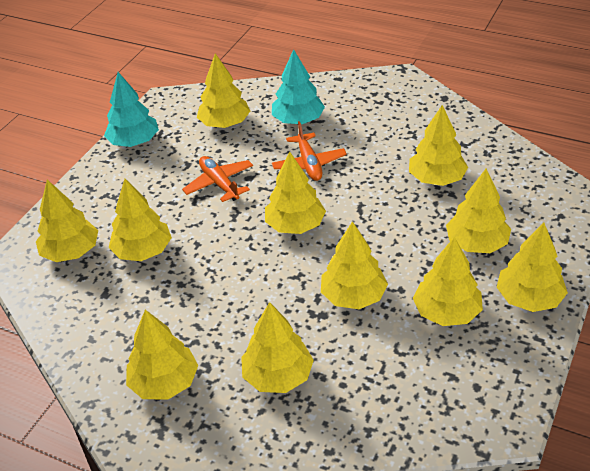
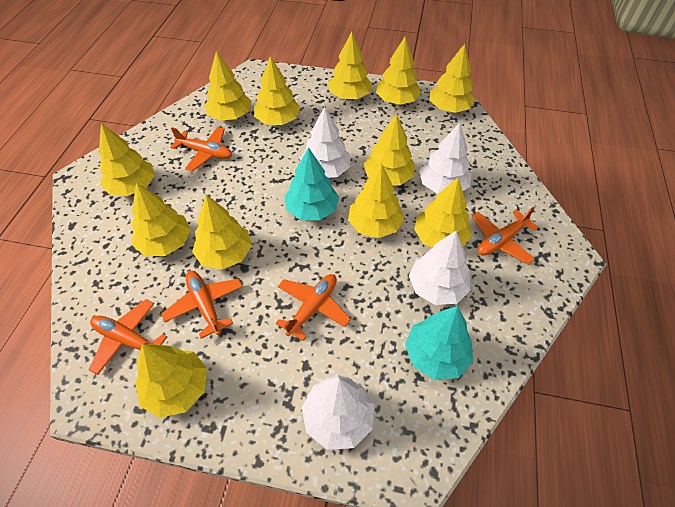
orange plane: [182,156,253,202] [272,121,347,181] = 2 -> [89,299,167,375] [161,271,243,339] [170,127,232,171] [276,274,351,341] [472,207,539,264] = 5
white tree: none = 0 -> [300,107,351,178] [302,375,374,450] [409,231,470,305] [419,123,472,194] = 4
yellow tree: [36,180,98,262] [108,179,172,261] [126,310,199,400] [197,53,250,128] [241,302,314,393] [265,152,326,234] [321,221,388,309] [409,105,468,186] [413,237,483,326] [446,169,511,253] [497,223,568,312] = 11 -> [99,123,155,196] [131,182,191,256] [135,344,207,418] [192,195,252,269] [205,51,251,120] [254,56,300,125] [328,32,372,99] [348,163,404,238] [364,114,415,185] [376,37,421,105] [414,178,472,248] [429,44,475,113] = 12

